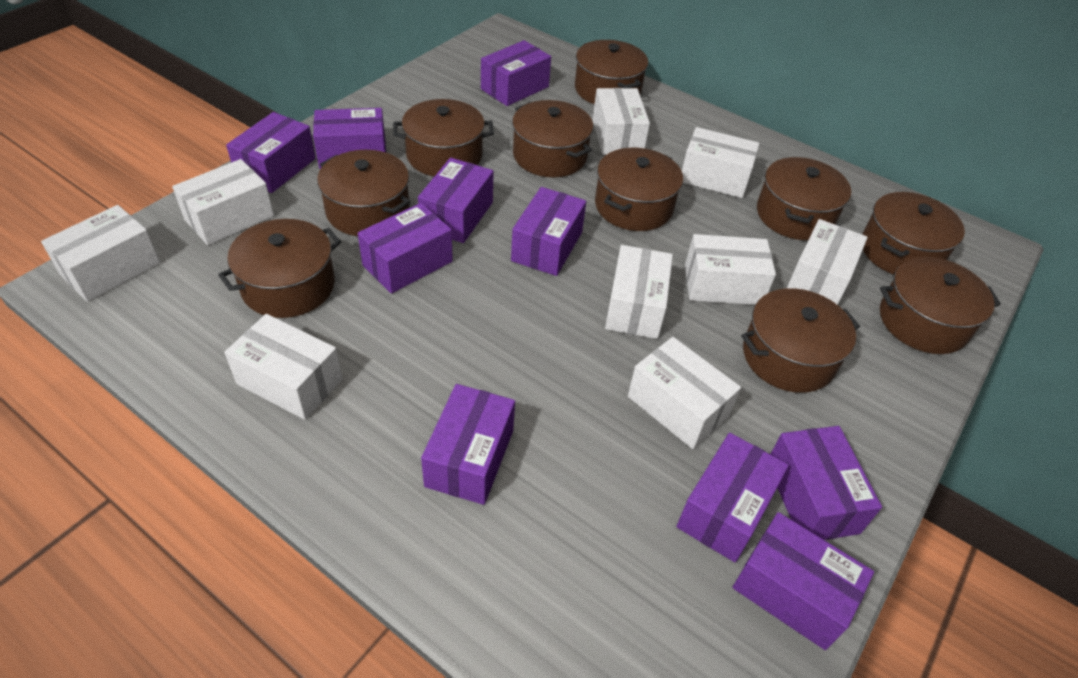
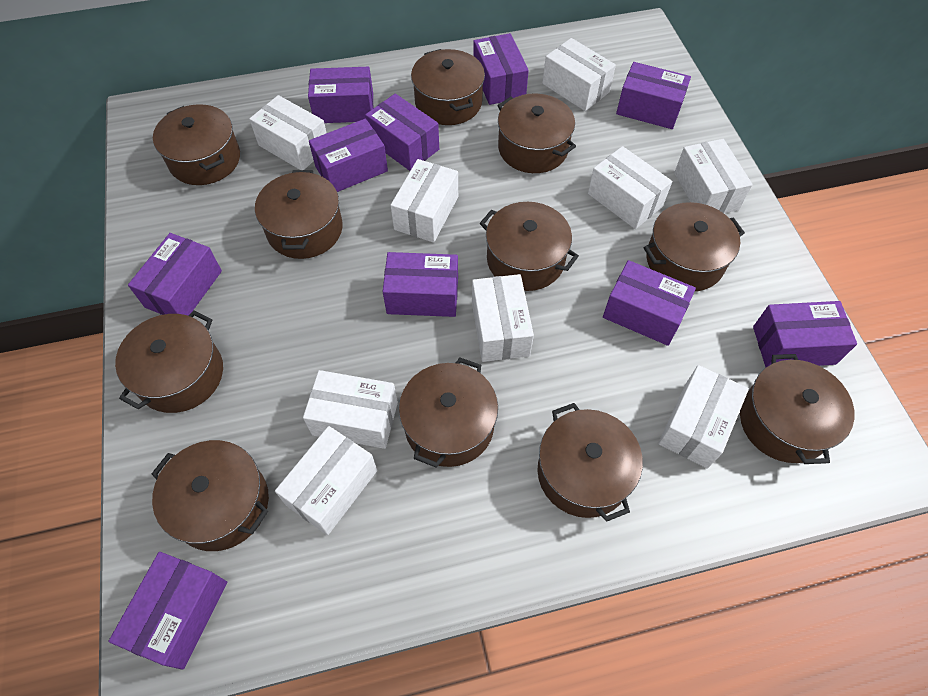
brown pot: [218,219,341,318] [317,150,410,236] [393,99,494,176] [512,100,593,177] [575,40,648,104] [595,148,683,231] [741,288,860,393] [757,157,851,240] [862,192,965,275] [880,257,1001,354] = 10 -> [115,310,223,413] [151,440,269,551] [153,104,240,185] [255,170,343,259] [399,357,498,468] [411,49,485,125] [480,202,579,291] [497,94,576,173] [537,403,643,522] [644,202,745,292] [740,354,855,464] = 11

